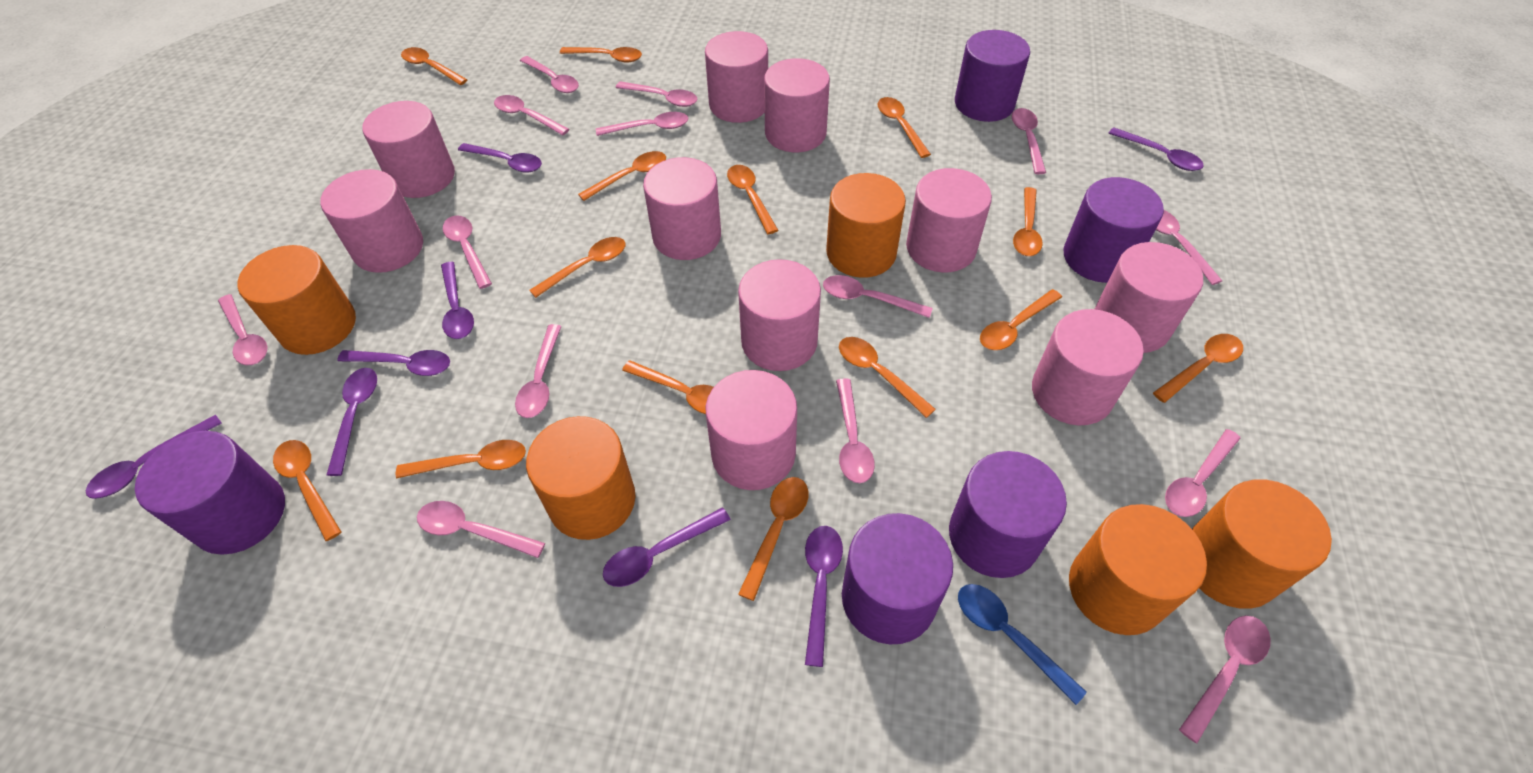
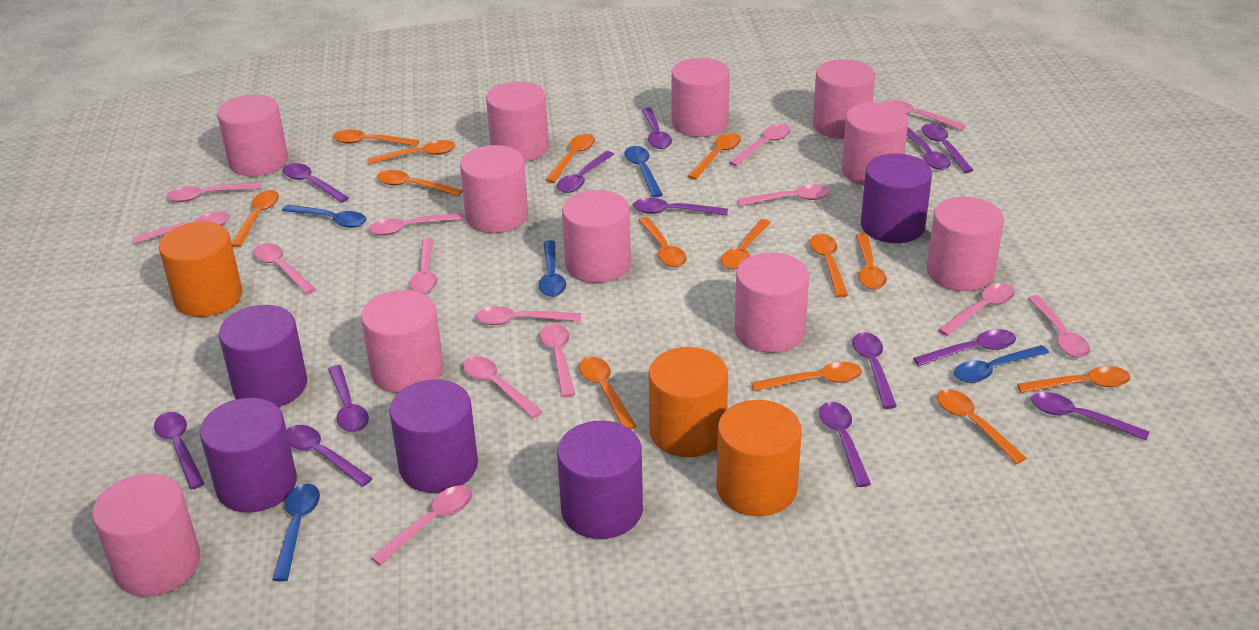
blue spoon: [958,584,1087,705] = 1 -> [272,483,320,581] [282,205,366,228] [538,240,566,297] [624,146,663,198] [954,345,1049,383] = 5
orange cylinder: [237,245,356,355] [526,416,635,540] [826,173,906,278] [1069,504,1207,635] [1192,479,1332,609] = 5 -> [159,222,243,317] [649,347,728,457] [717,400,802,516] = 3
pink cylinder: [320,169,423,273] [362,101,455,198] [643,157,721,260] [705,31,768,123] [706,370,797,490] [738,259,821,371] [764,58,830,152] [906,168,992,272] [1032,309,1144,425] [1095,242,1203,353] = 10 -> [92,473,201,597] [217,94,288,176] [361,290,443,393] [460,145,528,233] [486,81,549,162] [562,190,631,283] [671,58,730,137] [735,252,809,353] [813,59,875,139] [842,102,908,185] [927,197,1004,291] = 11
purple spoon: [86,415,222,499] [326,368,377,476] [337,350,450,376] [441,262,474,339] [458,143,542,173] [603,507,731,587] [805,526,843,667] [1109,127,1204,171] = 8 -> [154,412,204,489] [283,163,349,203] [286,425,373,487] [328,365,369,432] [557,151,614,193] [633,198,728,216] [642,108,672,149] [819,402,871,487] [852,332,897,409] [907,127,951,170] [913,329,1016,366] [922,124,973,173] [1031,392,1149,441] = 13

